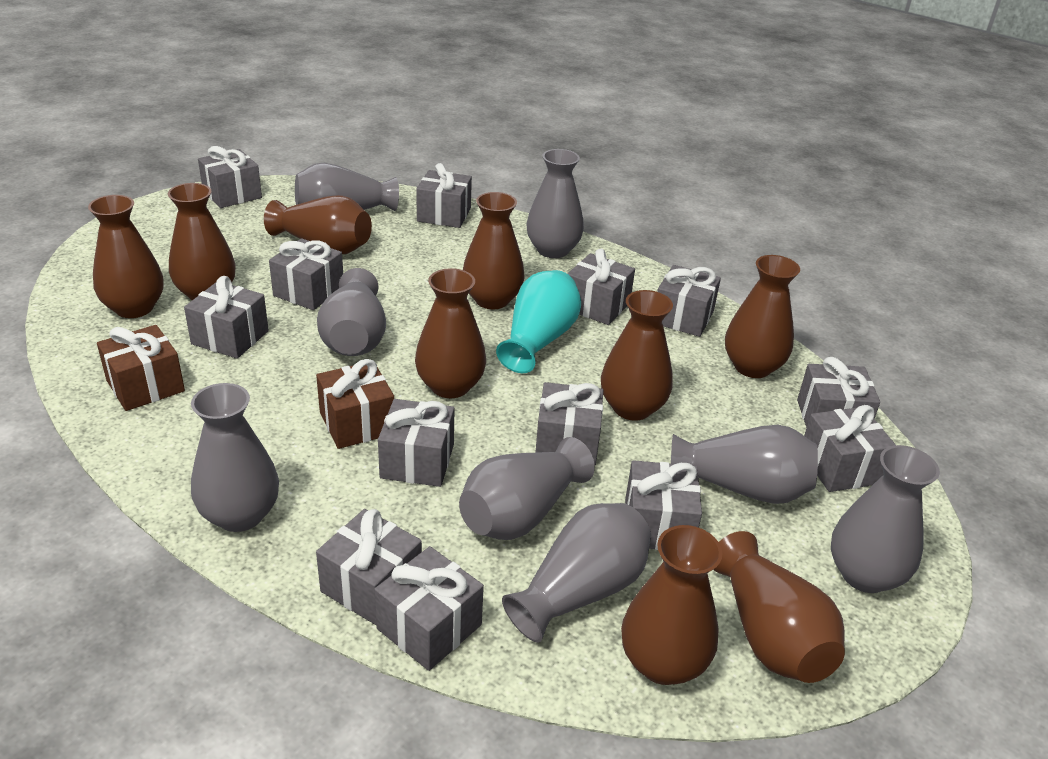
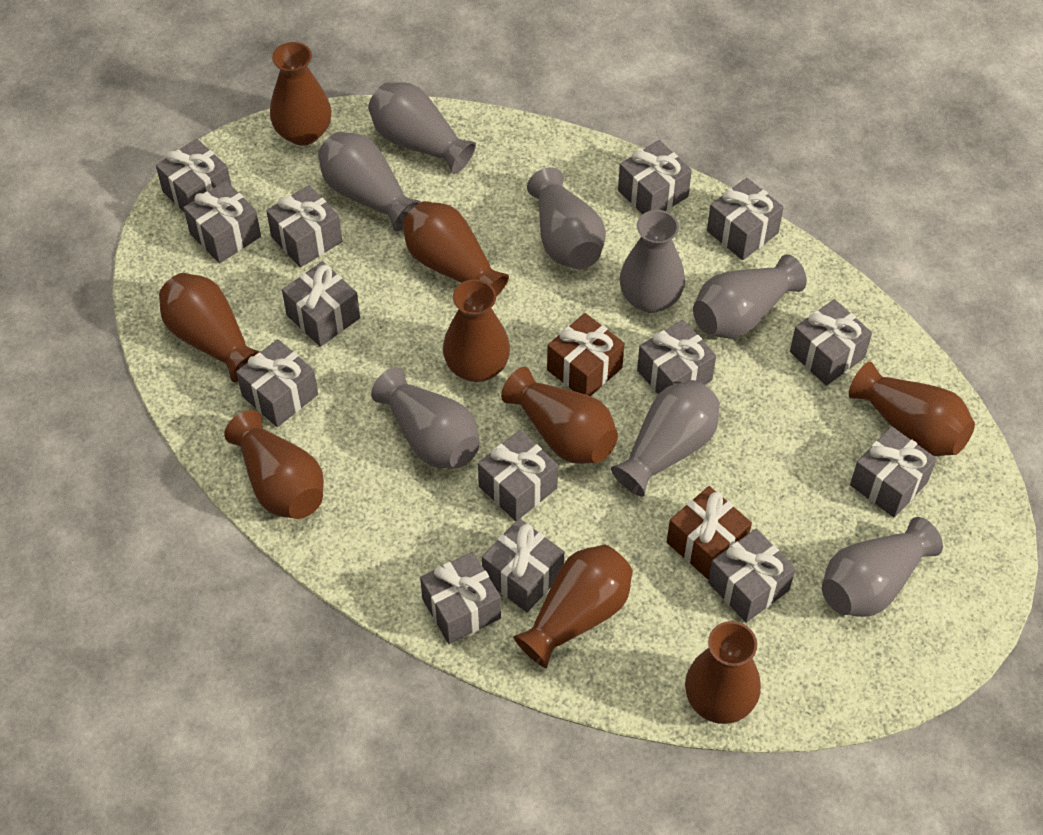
grey gift: [184,276,269,359] [198,146,262,208] [269,238,343,310] [316,509,422,625] [374,546,484,671] [378,399,455,487] [416,163,472,228] [535,382,603,465] [568,249,635,325] [625,460,702,550] [657,265,721,337] [797,357,880,428] [804,405,896,492] = 13 -> [156,139,232,213] [183,181,261,263] [236,339,318,427] [266,185,342,268] [282,261,360,347] [420,552,501,644] [478,430,558,521] [482,518,564,612] [618,140,692,214] [637,320,716,394] [707,178,784,260] [708,528,796,623] [790,299,872,386] [850,426,937,518] = 14
turquoise vase: [496,270,581,373] = 1 -> none = 0

